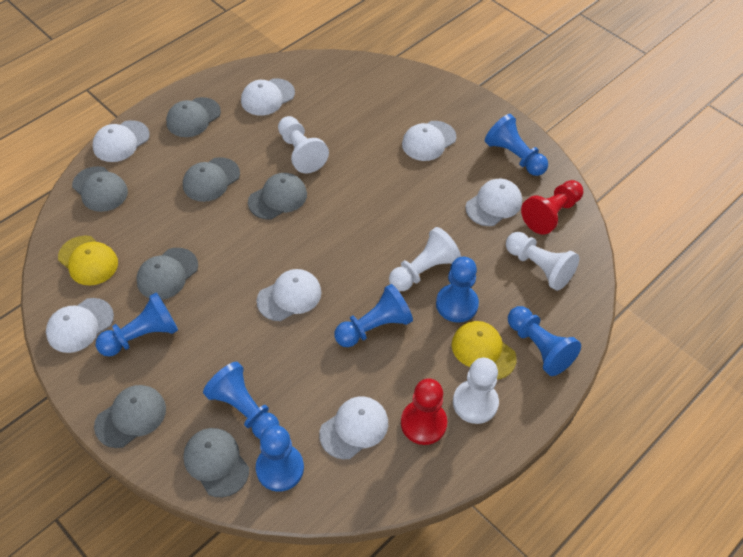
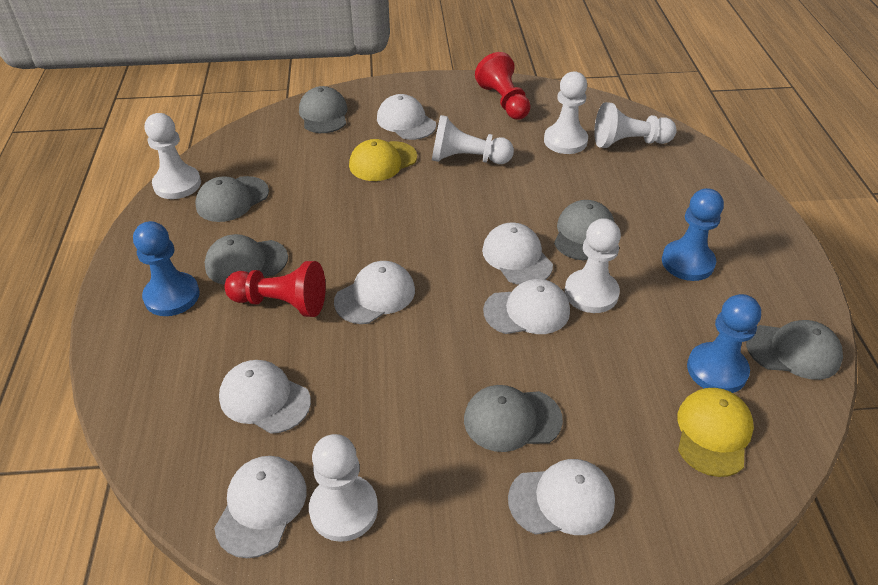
blue pawn: [96,292,178,356] [203,362,279,439] [256,425,304,492] [334,284,413,347] [436,257,479,323] [485,114,548,176] [508,306,581,376] = 7 -> [133,221,200,316] [662,188,724,281] [687,294,761,393] = 3
grey cap: [72,166,128,212] [94,385,166,448] [136,248,198,300] [166,97,221,137] [183,157,240,202] [183,428,249,497] [248,173,307,219] = 7 -> [195,176,269,222] [205,234,288,285] [299,86,347,133] [464,385,563,452] [554,200,614,260] [746,320,843,380] = 6
white pawn: [278,116,329,173] [389,227,461,291] [453,358,499,424] [506,232,579,291] = 4 -> [145,113,201,199] [309,434,378,542] [432,115,514,164] [544,71,588,154] [565,218,621,313] [594,102,677,148] = 6

